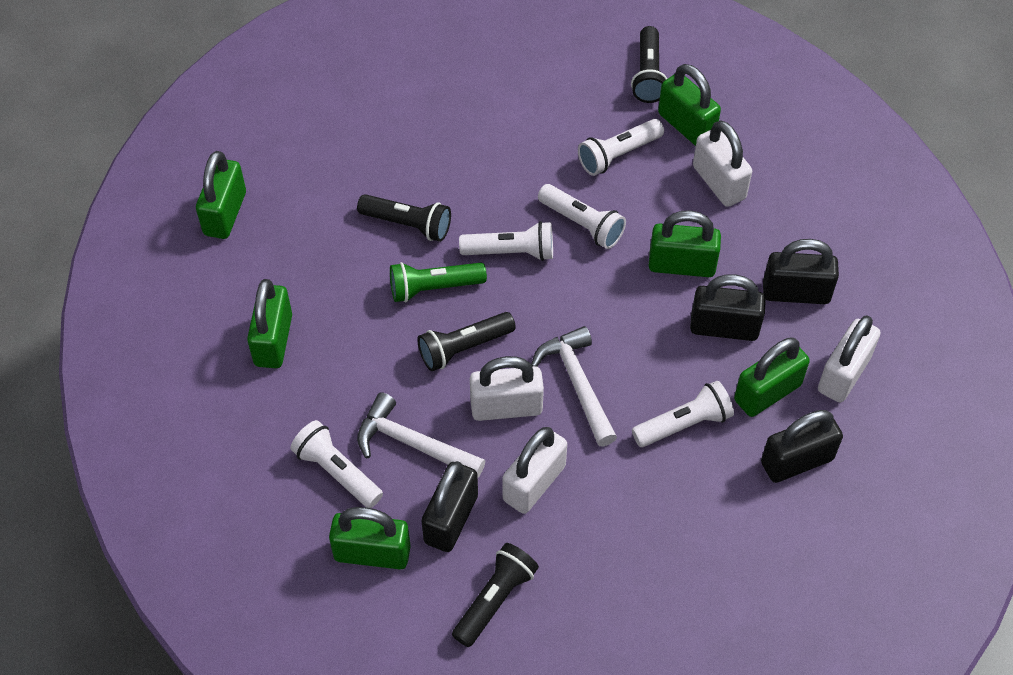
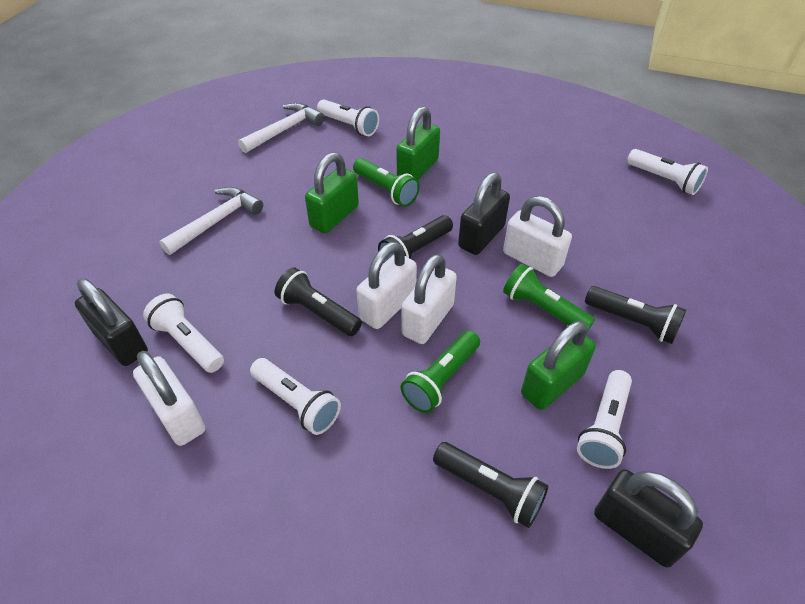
black padlock: [421,461,478,552] [690,274,766,341] [761,410,843,483] [763,239,839,304] = 4 -> [75,278,148,366] [458,172,510,255] [594,469,703,568] = 3
green flashlight: [390,262,487,302] = 1 -> [353,158,420,207] [400,330,480,413] [503,263,595,332] = 3
green padlock: [196,151,246,239] [247,279,292,368] [329,507,411,569] [649,211,721,277] [658,64,721,146] [734,337,810,417] = 6 -> [305,152,359,233] [396,106,440,180] [521,321,596,410] = 3

